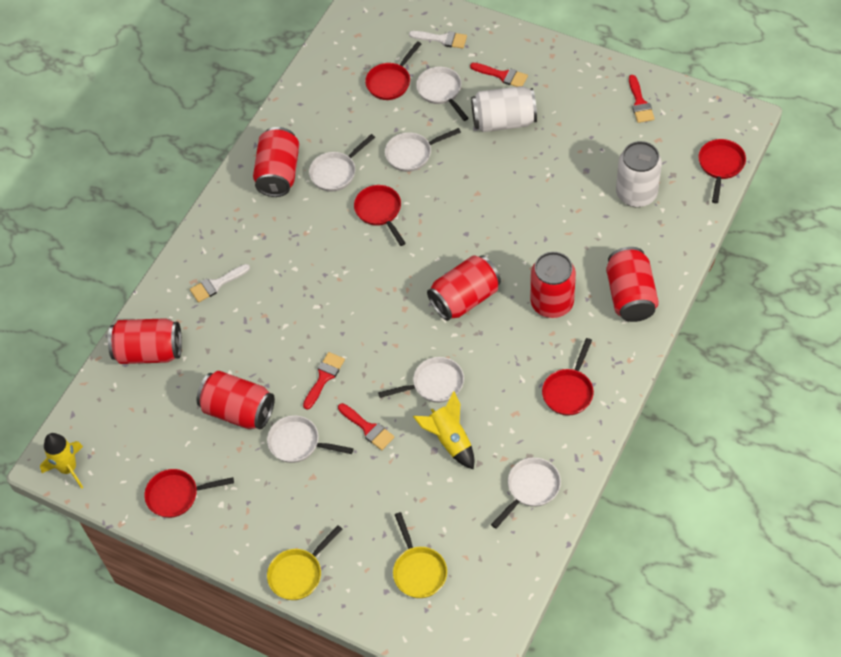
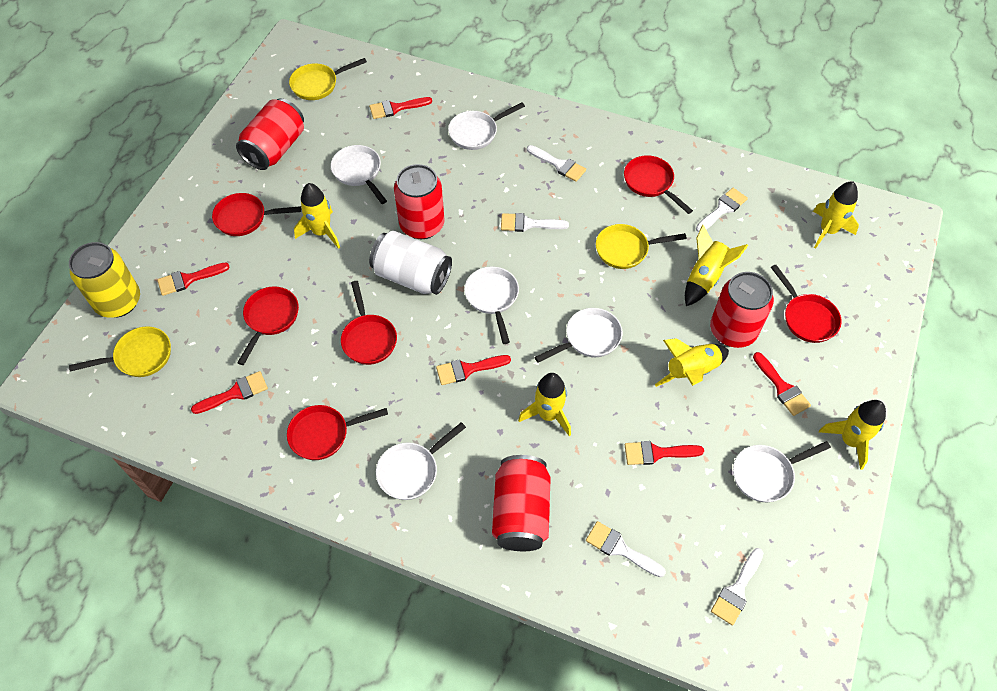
red brush: [303,352,345,410] [338,403,395,450] [470,63,528,87] [629,75,655,123] = 4 -> [157,262,230,296] [191,371,268,414] [369,97,432,119] [436,355,511,385] [625,441,704,465] [753,352,811,416] = 6
red can: [108,318,182,364] [196,371,275,430] [253,127,299,197] [427,255,501,321] [530,252,576,318] [606,247,659,322] = 6 -> [236,98,304,170] [394,164,445,239] [492,455,551,551] [710,272,774,348] = 4
red pan: [144,469,234,518] [354,185,406,246] [365,41,421,100] [542,338,594,416] [698,139,746,203] = 5 -> [212,193,301,236] [237,287,299,365] [287,405,388,460] [341,281,397,365] [624,155,693,214] [771,265,842,343] = 6
white brush: [190,264,250,303] [409,31,467,49] = 2 -> [501,213,569,232] [527,145,586,182] [586,521,666,577] [696,188,748,232] [711,548,763,625] = 5
white can: [471,86,537,132] [616,141,662,207] = 2 -> [369,231,452,295] = 1
yellow can: none = 0 -> [69,242,140,318] = 1
yellow pan: [267,525,343,600] [393,512,447,598] = 2 -> [69,326,171,377] [289,58,367,100] [596,224,687,269] = 3
yellow rocket: [40,433,83,489] [413,391,474,470] = 2 -> [294,183,340,249] [518,373,571,436] [655,338,729,387] [685,225,748,306] [813,181,859,249] [819,400,886,470] = 6

